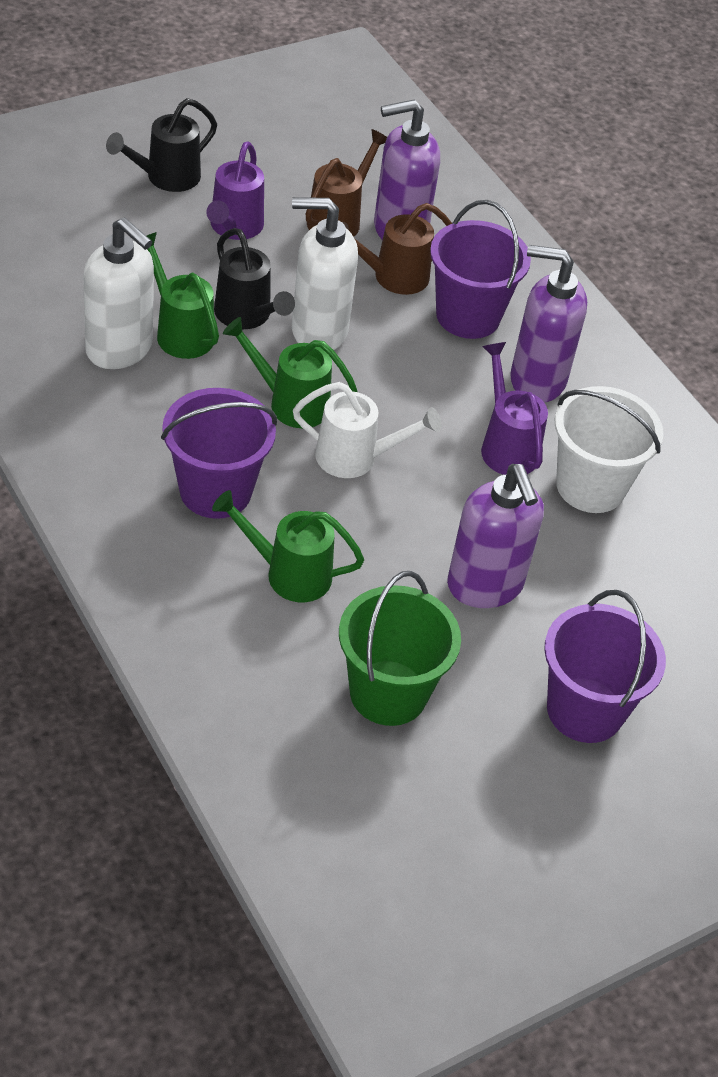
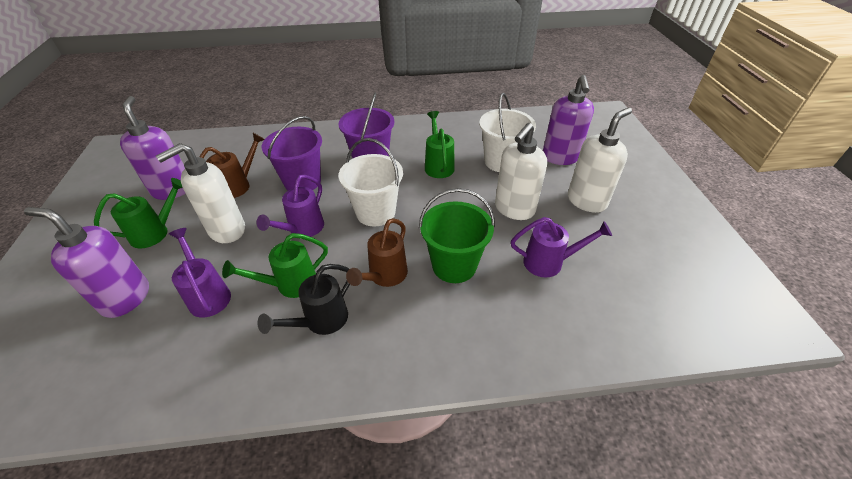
black watering can: [106,98,217,192] [214,228,295,329] = 2 -> [257,264,350,335] = 1
purple bucket: [161,388,277,519] [430,200,531,339] [544,590,666,743] = 3 -> [262,116,322,190] [339,93,394,158] = 2
purple watering can: [206,141,264,240] [481,342,548,475] = 2 -> [169,228,231,318] [256,175,324,237] [511,217,612,278] = 3
white bucket: [555,386,664,513] = 1 -> [338,138,403,227] [479,93,536,172] = 2
white soap dispenser: [83,217,154,369] [292,197,358,350] = 2 -> [156,143,245,243] [495,123,547,220] [568,107,632,213] = 3
white watering can: [293,382,442,478] = 1 -> none = 0

